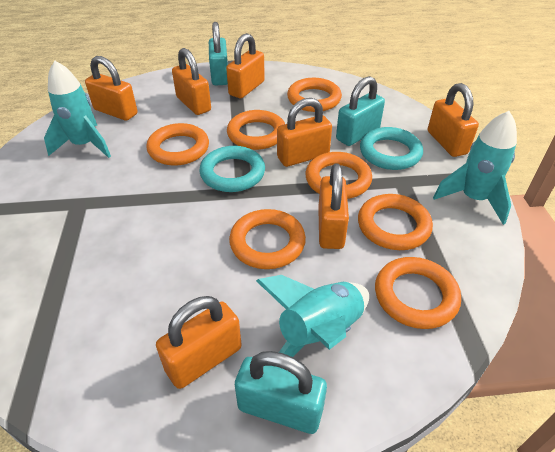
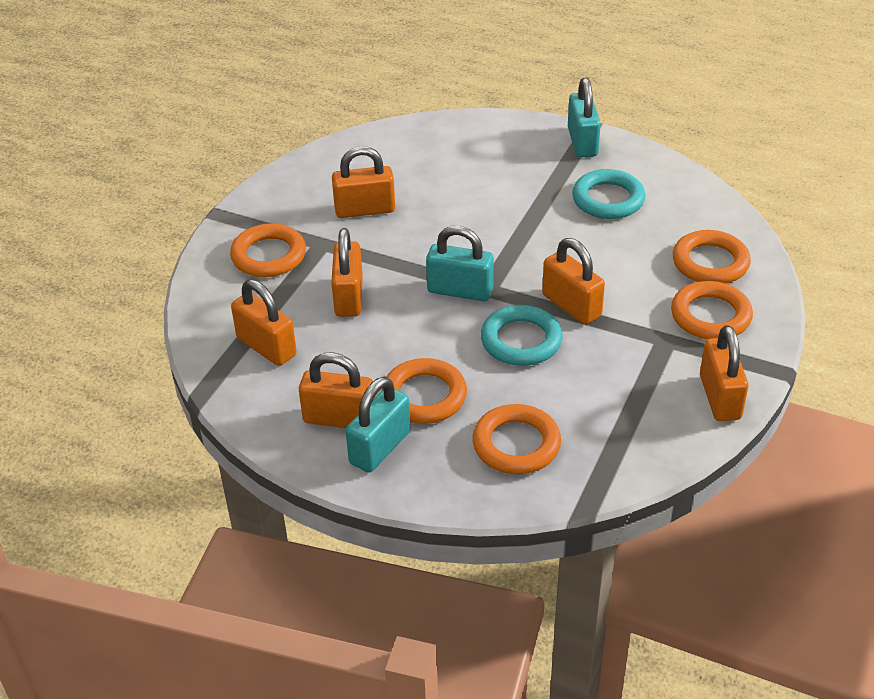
orange padlock: [85,56,138,121] [156,296,242,389] [172,48,211,115] [226,33,265,98] [277,98,332,167] [318,163,349,249] [428,83,479,157] = 7 -> [231,279,297,366] [299,352,373,428] [331,228,363,317] [332,146,395,218] [542,238,605,325] [700,325,749,421] = 6
orange ring: [146,123,209,166] [227,110,285,150] [229,209,306,269] [287,78,342,112] [305,152,372,199] [358,194,433,250] [375,257,461,329] = 7 -> [230,223,306,277] [382,358,467,424] [472,404,561,474] [671,281,753,339] [673,230,751,283] = 5
turquoise rocket: [44,60,111,158] [256,275,369,357] [433,111,517,225] = 3 -> none = 0

